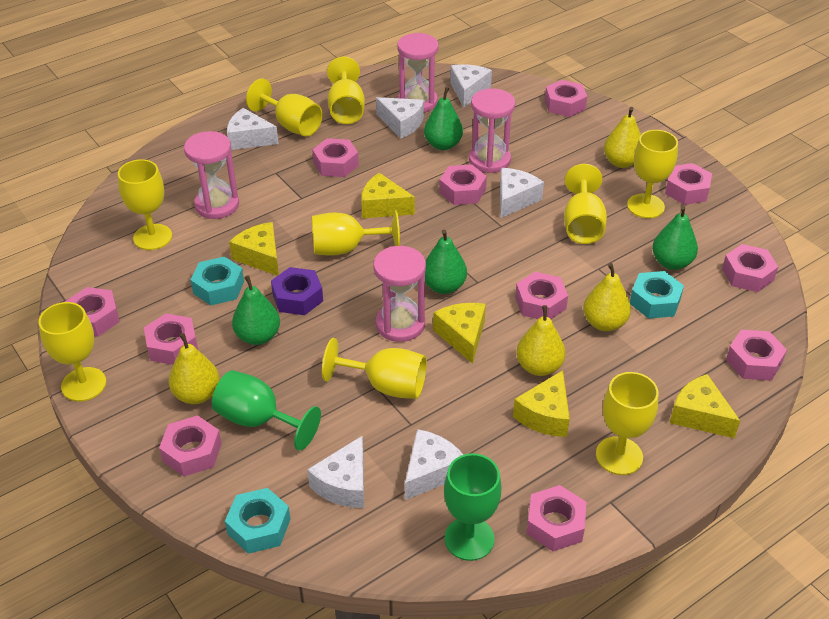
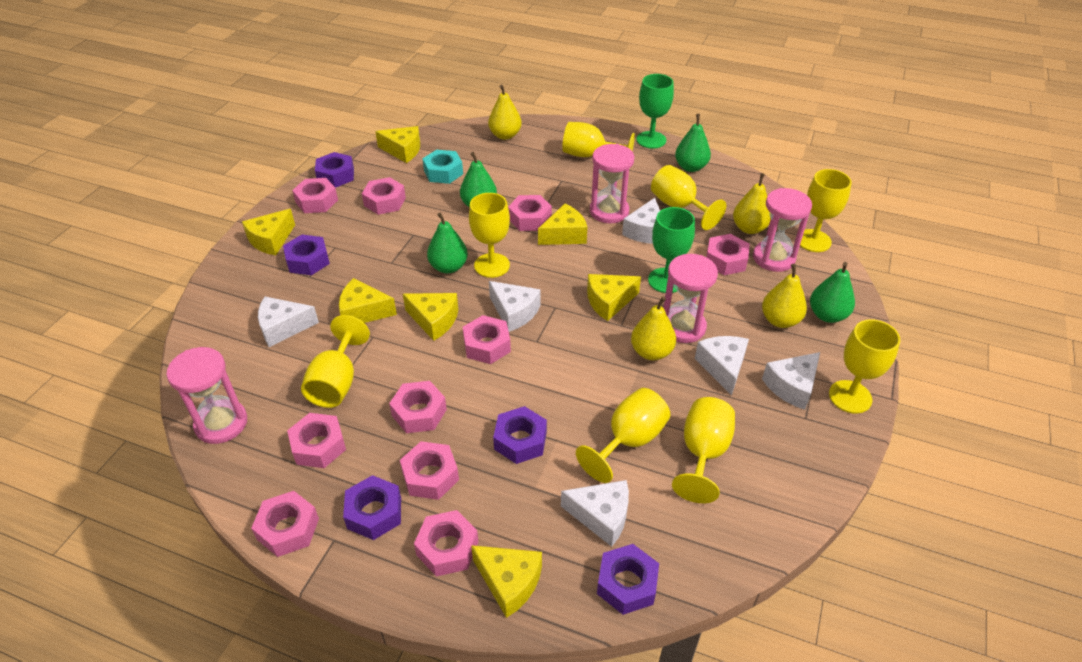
pink nut: [65,287,120,337] [144,313,198,365] [159,415,222,476] [312,138,359,177] [439,164,487,205] [515,272,568,319] [527,485,586,551] [545,80,587,117] [665,163,712,205] [722,244,778,292] [726,330,787,381] = 11 -> [251,491,319,557] [287,413,346,468] [292,178,338,213] [362,177,406,215] [389,381,447,433] [400,441,459,500] [414,510,478,576] [463,315,511,364] [508,195,552,231] [706,234,750,275] = 10
purple nut: [271,267,323,315] = 1 -> [283,234,330,275] [315,152,354,188] [343,475,401,540] [493,406,547,464] [597,544,659,615] = 5
turquoise nut: [191,257,244,305] [225,488,291,554] [630,271,684,319] = 3 -> [422,150,463,184] = 1
yellow cheese: [229,222,279,276] [361,173,415,218] [433,303,486,364] [513,370,570,437] [670,374,740,438] = 5 -> [242,209,295,255] [339,278,397,323] [375,126,420,163] [403,293,458,341] [471,545,542,618] [538,204,587,245] [587,274,641,321] = 7
yellow goblet: [39,302,106,401] [118,159,172,250] [246,79,323,136] [312,210,400,256] [322,338,427,399] [327,57,365,124] [564,164,607,244] [596,372,659,475] [627,130,678,218] = 9 -> [301,315,370,408] [469,193,510,278] [562,122,635,157] [576,388,671,483] [651,165,726,230] [672,397,735,503] [800,169,852,252] [829,319,900,414] = 8

